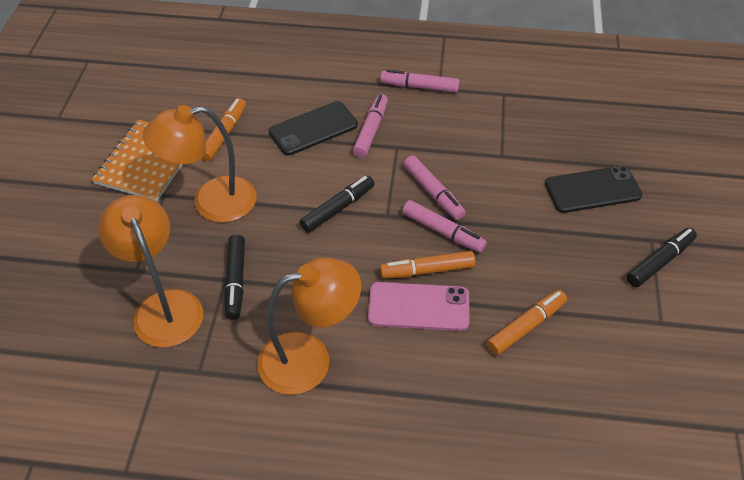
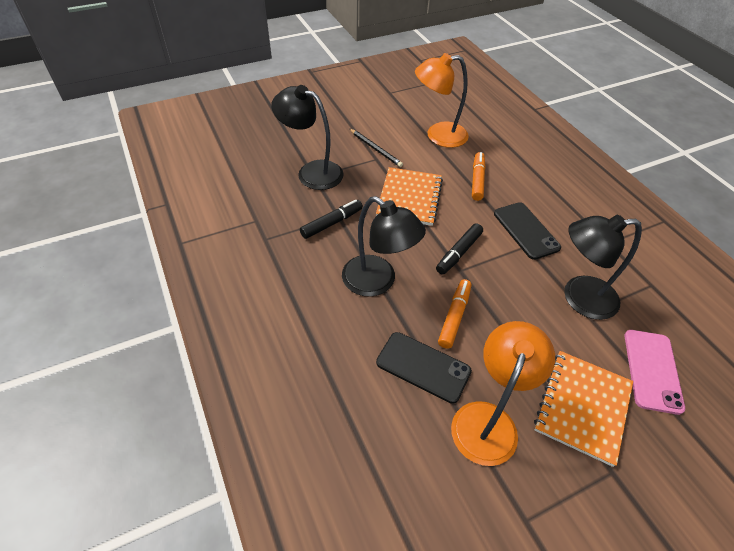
black lamp: none = 0 -> [271,85,344,190] [342,196,426,297] [564,215,642,320] = 3
black marker: [224,235,245,320] [300,175,374,233] [626,228,697,287] = 3 -> [300,200,363,239] [436,223,483,275] = 2
black pencil: none = 0 -> [350,129,403,167] = 1
orange lamp: [98,195,203,348] [143,105,257,223] [257,258,361,395] = 3 -> [415,53,469,148] [451,321,555,466] = 2
orange marker: [202,98,246,162] [380,251,475,279] [487,290,567,355] = 3 -> [438,279,472,349] [472,152,486,201] = 2
orange notebook: [92,119,183,201] = 1 -> [376,167,443,226] [534,351,633,467] = 2
pink marker: [353,94,388,158] [380,69,460,93] [402,200,487,253] [404,156,466,220] = 4 -> none = 0

